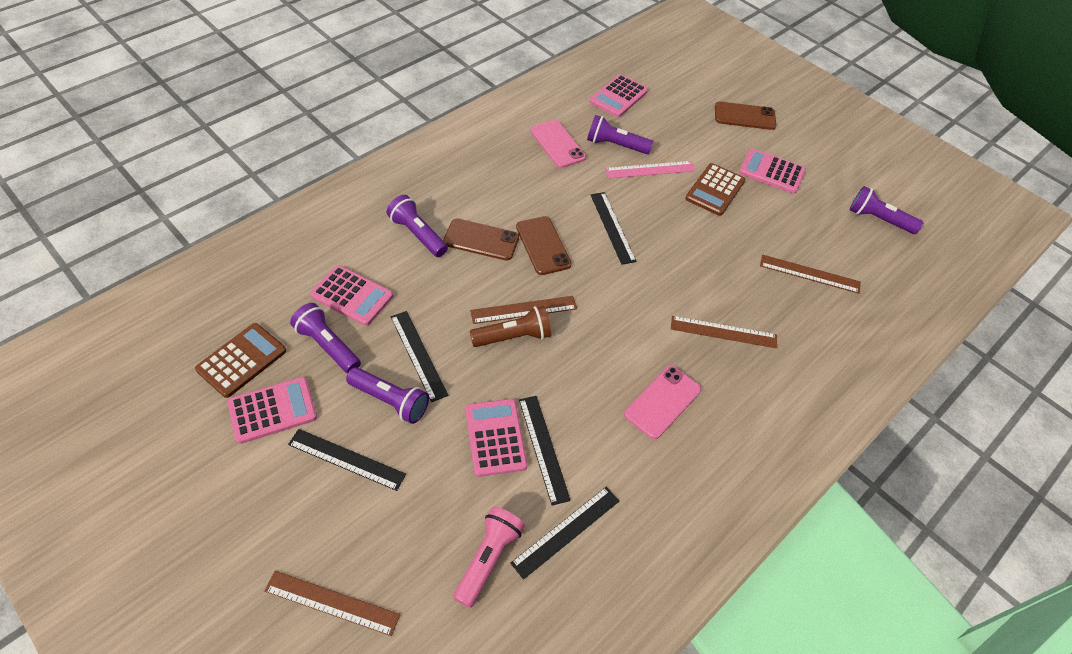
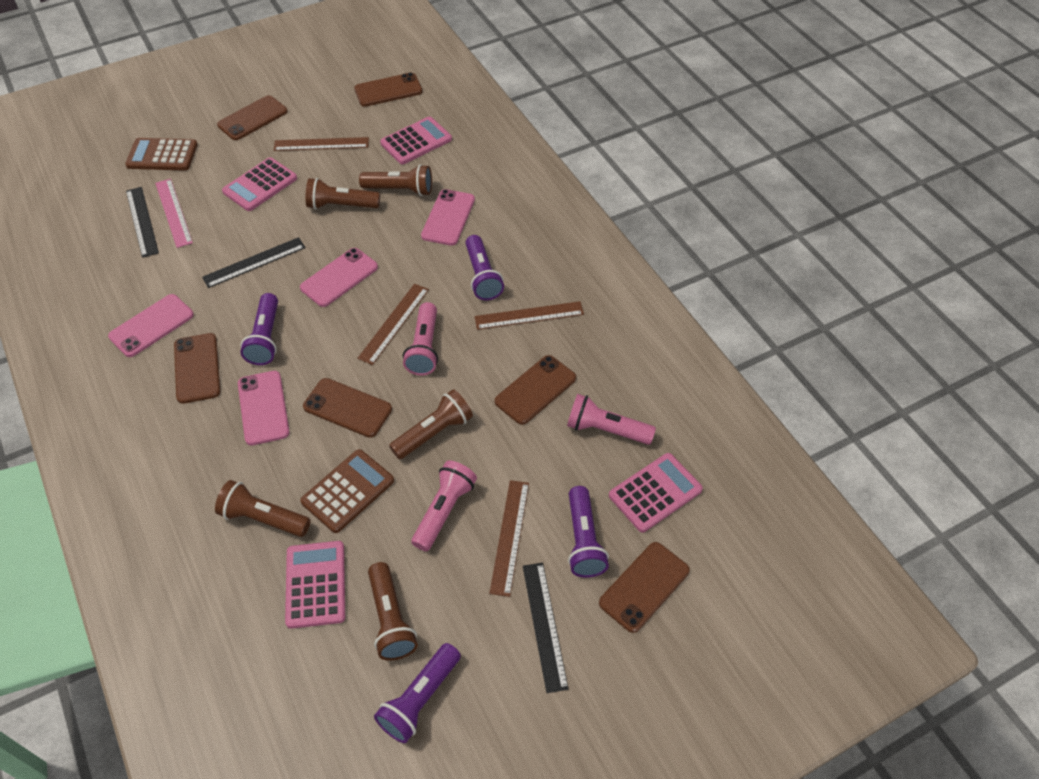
black ruler: [288,429,406,491] [391,311,448,402] [510,487,619,580] [519,396,571,506] [591,192,636,265] = 5 -> [126,187,159,258] [202,237,306,288] [523,563,568,693] = 3
brown flashlight: [470,306,551,347] = 1 -> [215,480,311,537] [305,178,380,209] [359,164,432,196] [368,562,418,660] [389,389,473,459] = 5
brown phone: [443,218,519,261] [516,216,572,275] [715,101,776,130] = 3 -> [174,333,220,404] [217,95,287,140] [303,378,392,438] [354,72,423,107] [494,355,576,425] [599,542,690,633] = 6
pink calculator: [227,377,317,444] [310,265,393,326] [465,399,527,477] [590,74,648,117] [739,148,806,194] = 5 -> [222,157,297,211] [285,541,345,629] [380,117,452,164] [609,453,703,532] = 4
pink flashlight: [453,507,525,608] = 1 -> [403,302,438,376] [411,460,477,551] [567,394,656,445] = 3
pink phone: [530,120,586,168] [624,366,701,439] = 2 -> [108,294,194,357] [238,371,290,445] [300,248,378,307] [421,189,475,246] = 4
purple flashlight: [290,303,361,373] [346,367,429,424] [386,195,448,257] [587,115,653,154] [850,186,923,234] = 5 -> [240,293,278,365] [374,643,461,743] [465,235,504,301] [568,486,609,578] = 4

